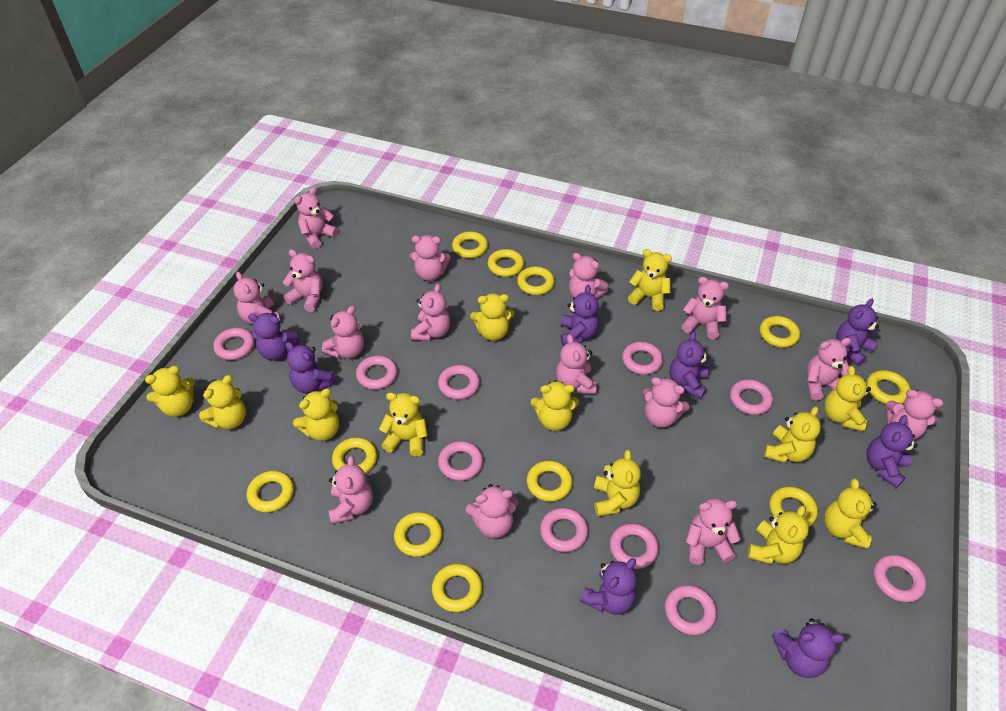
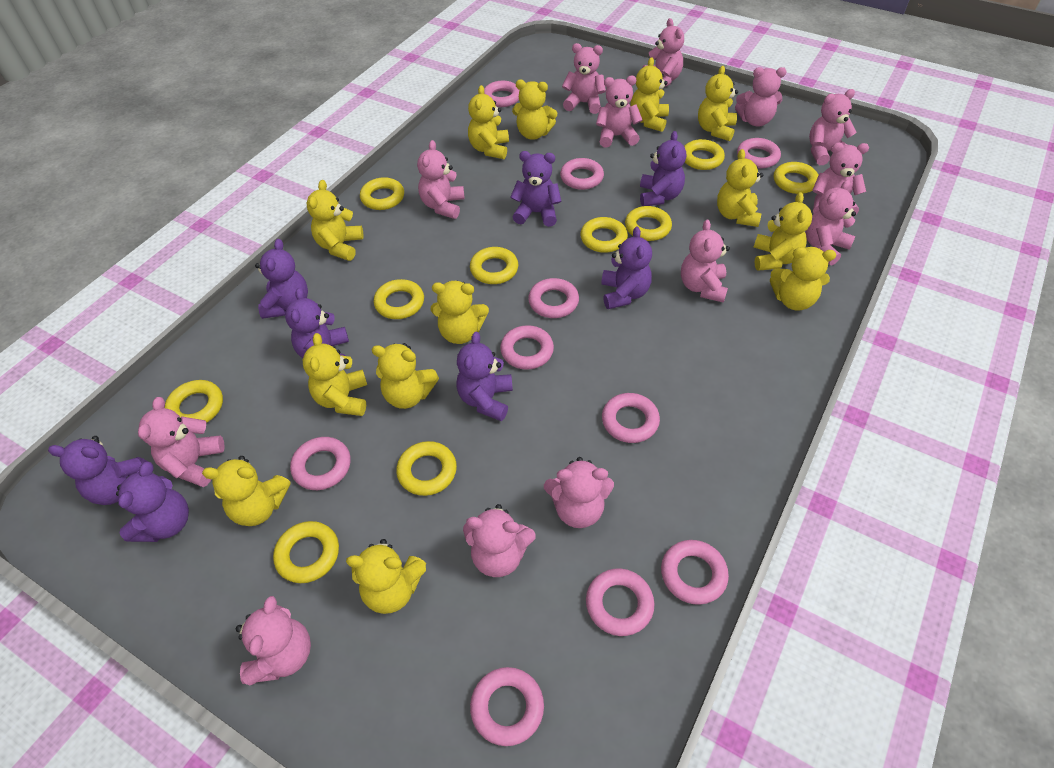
pink teddy bear: [233,272,281,325] [283,249,323,312] [294,187,338,249] [322,306,364,359] [329,456,373,524] [409,235,450,281] [411,284,450,341] [466,484,518,538] [556,334,597,394] [569,253,608,299] [643,377,690,428] [681,277,729,339] [686,498,741,565] [807,338,851,400] [886,390,943,440] = 15 -> [138,397,225,487] [236,596,311,685] [417,140,465,219] [463,504,536,577] [544,457,614,528] [562,43,606,114] [596,76,642,148] [643,18,684,87] [681,219,730,303] [735,67,787,127] [805,180,856,266] [809,89,857,165] [812,143,869,214] = 13
yellow ring: [247,471,294,513] [332,437,377,474] [394,512,442,557] [432,564,482,612] [452,231,488,258] [488,249,524,277] [517,266,555,295] [527,460,573,502] [760,316,800,348] [770,486,818,526] [866,370,911,404] = 11 -> [165,380,223,423] [273,521,339,583] [360,177,404,210] [374,279,424,319] [396,441,457,496] [470,247,518,284] [580,217,628,253] [625,206,672,241] [684,139,725,170] [774,162,819,194] = 10
yellow teddy bear: [145,366,195,417] [199,375,246,429] [293,389,339,441] [379,392,428,456] [470,293,514,341] [531,380,579,431] [594,450,641,516] [628,249,672,311] [748,505,809,564] [764,406,821,463] [824,366,871,431] [824,478,877,549] = 12 -> [202,456,291,526] [303,333,367,416] [306,180,364,261] [346,539,426,614] [372,343,439,409] [431,281,489,344] [468,85,509,159] [512,80,557,140] [630,57,669,132] [698,66,738,141] [717,149,763,227] [754,192,812,271] [770,247,836,310] = 13

